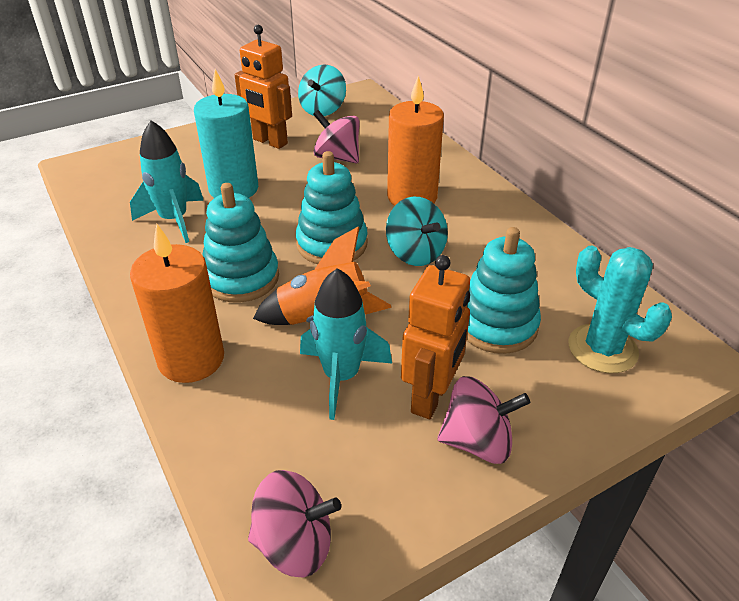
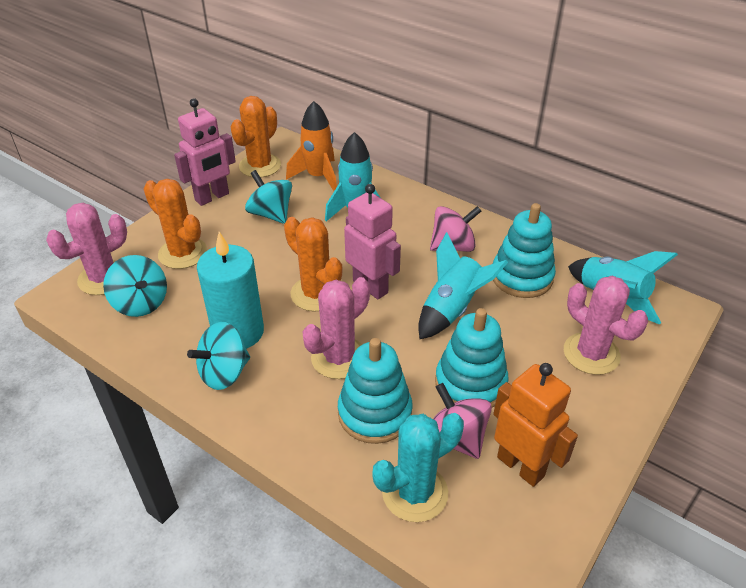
orange cactus: none = 0 -> [144,179,207,269] [231,96,281,178] [284,217,342,312] = 3
orange candle: [130,224,224,383] [387,75,444,206] = 2 -> none = 0
orange robot: [235,25,292,149] [401,255,470,419] = 2 -> [493,363,578,487] = 1
pink cactus: none = 0 -> [46,203,127,295] [302,277,370,379] [564,276,648,375] = 3
pink robot: none = 0 -> [174,98,236,206] [344,184,401,299] = 2
pink spinning top: [248,470,341,578] [313,110,360,163] [437,376,530,464] = 3 -> [430,206,481,252] [433,383,492,459] = 2
turquoise rocket: [130,120,204,243] [300,268,392,420] = 2 -> [325,132,380,221] [418,232,508,339] [568,251,678,325] = 3
turquoise spinning top: [298,65,346,116] [386,197,448,266] = 2 -> [103,255,167,317] [187,322,250,390] [245,170,292,224] = 3

